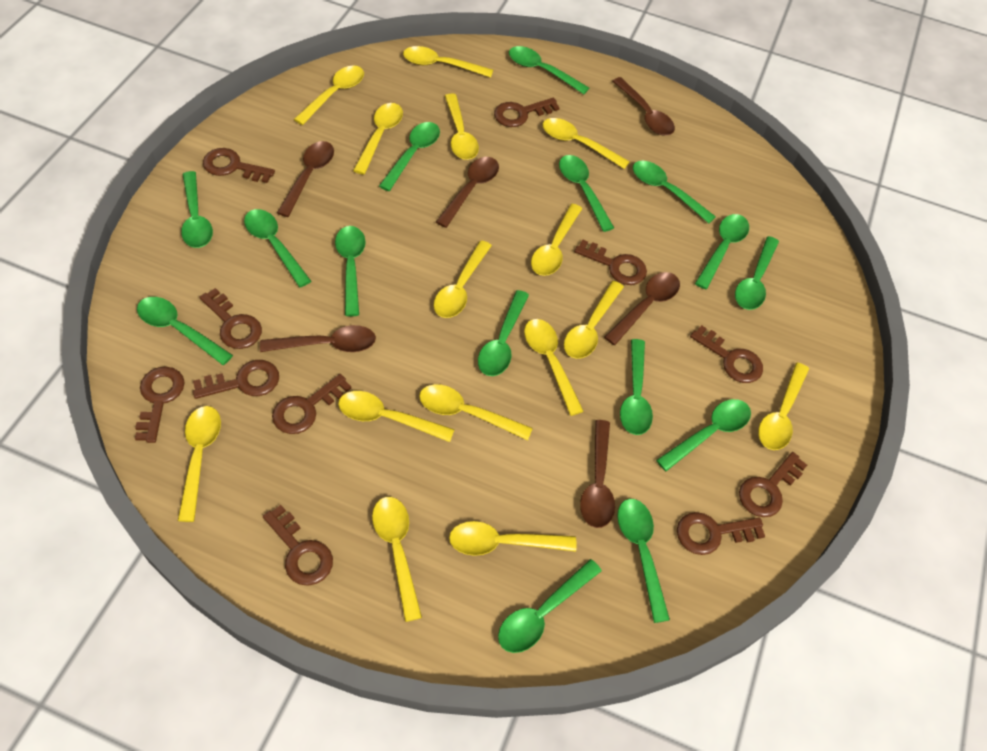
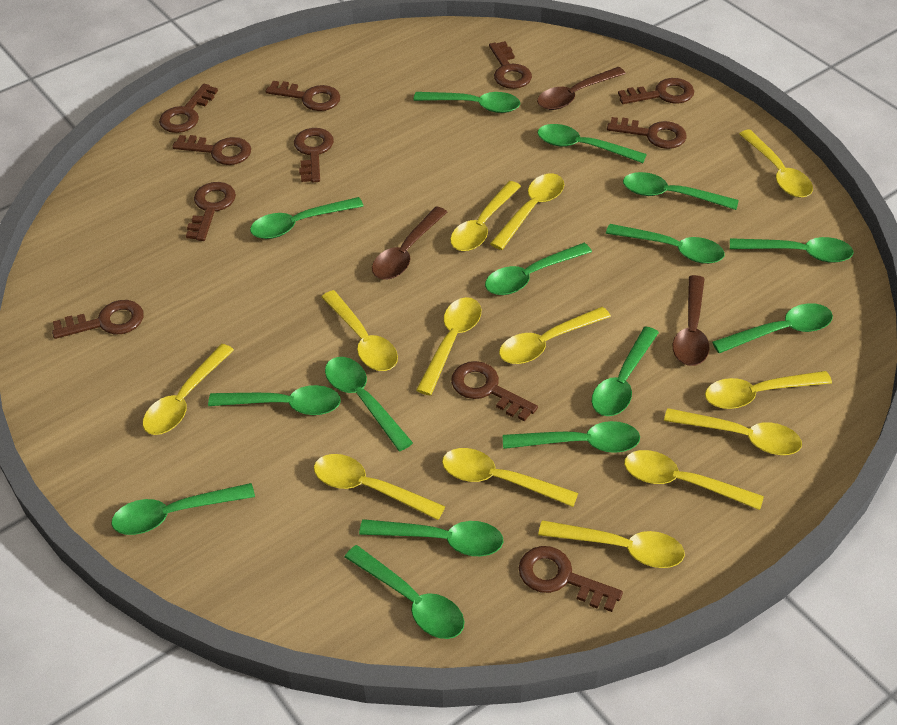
brown spoon: [260,325,376,352] [277,141,334,217] [436,157,499,228] [580,420,615,528] [604,272,680,345] [612,77,675,136] = 6 -> [372,206,447,280] [537,67,626,110] [673,275,710,366] = 3
yellow spoon: [178,406,221,522] [294,66,364,125] [338,391,455,442] [353,103,403,175] [372,497,422,622] [403,46,493,78] [419,384,533,440] [434,240,492,318] [445,94,479,160] [449,521,577,556] [524,319,584,416] [531,204,582,276] [543,118,630,169] [564,281,624,359] [758,363,809,450] = 15 -> [143,344,234,435] [314,454,445,520] [322,290,398,371] [416,297,481,395] [442,448,578,507] [450,181,521,251] [490,173,564,250] [499,307,611,364] [538,520,685,568] [624,450,764,510] [664,408,802,455] [705,371,832,409] [739,129,813,198] = 13

